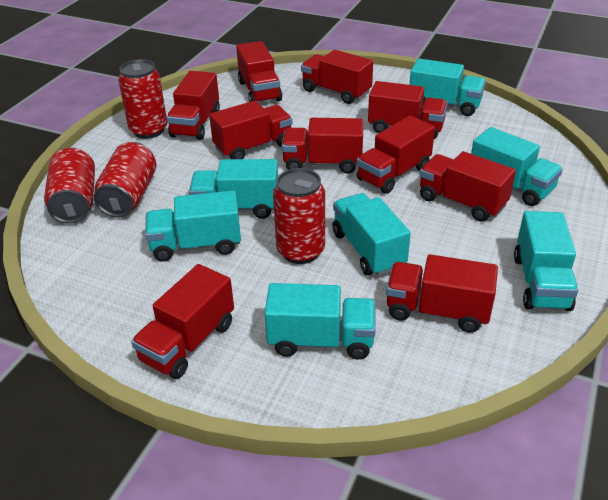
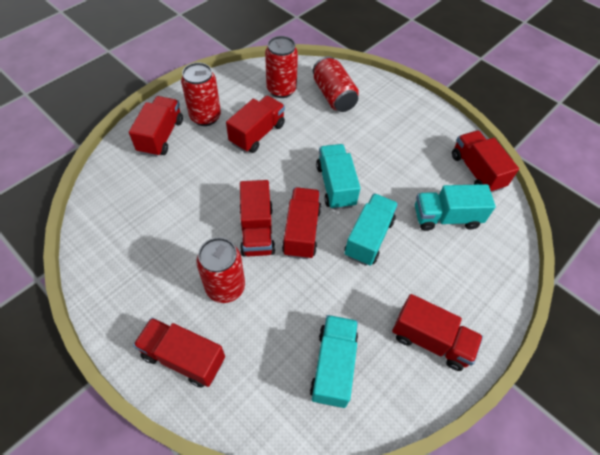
red truck: [131,264,234,379] [167,71,220,140] [209,101,292,159] [236,41,282,103] [282,118,363,174] [301,50,373,104] [357,116,435,194] [368,81,448,139] [386,254,498,333] [419,151,516,222] = 10 -> [129,96,183,157] [133,318,225,388] [226,96,285,153] [239,180,275,256] [282,187,321,259] [392,294,483,371] [452,130,519,193] = 7
turquoise truck: [145,191,241,262] [189,159,278,219] [265,283,376,359] [332,193,411,276] [410,58,486,116] [471,127,563,206] [514,211,578,311] = 7 -> [310,315,358,408] [316,144,361,210] [344,193,398,266] [415,184,496,231] = 4

